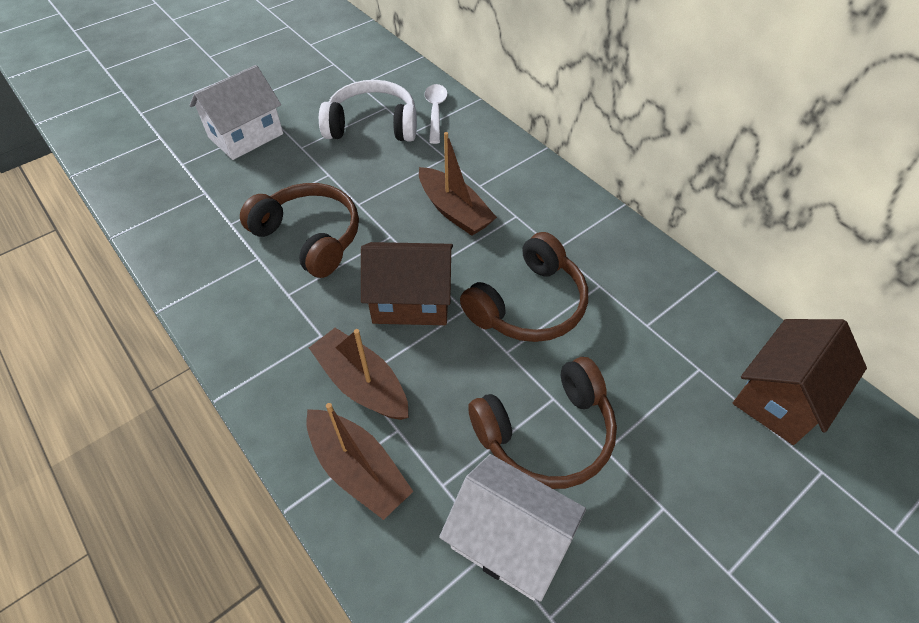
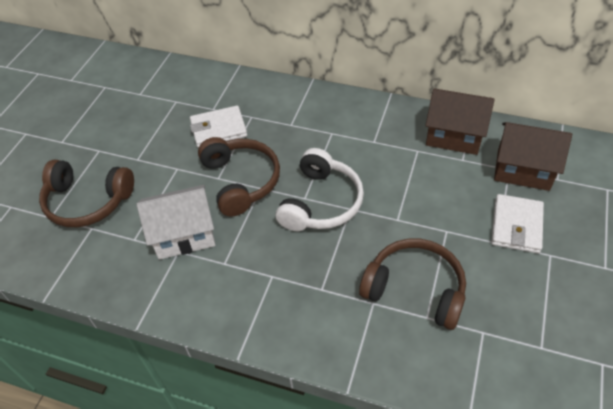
brown boat: [306,403,414,520] [309,328,409,420] [419,132,497,236] = 3 -> none = 0
white house: [189,65,283,160] [439,454,586,602] = 2 -> [136,185,215,260] = 1
white spoon: [425,84,448,144] = 1 -> none = 0
white wallet: none = 0 -> [190,105,247,148] [491,194,544,253] = 2

